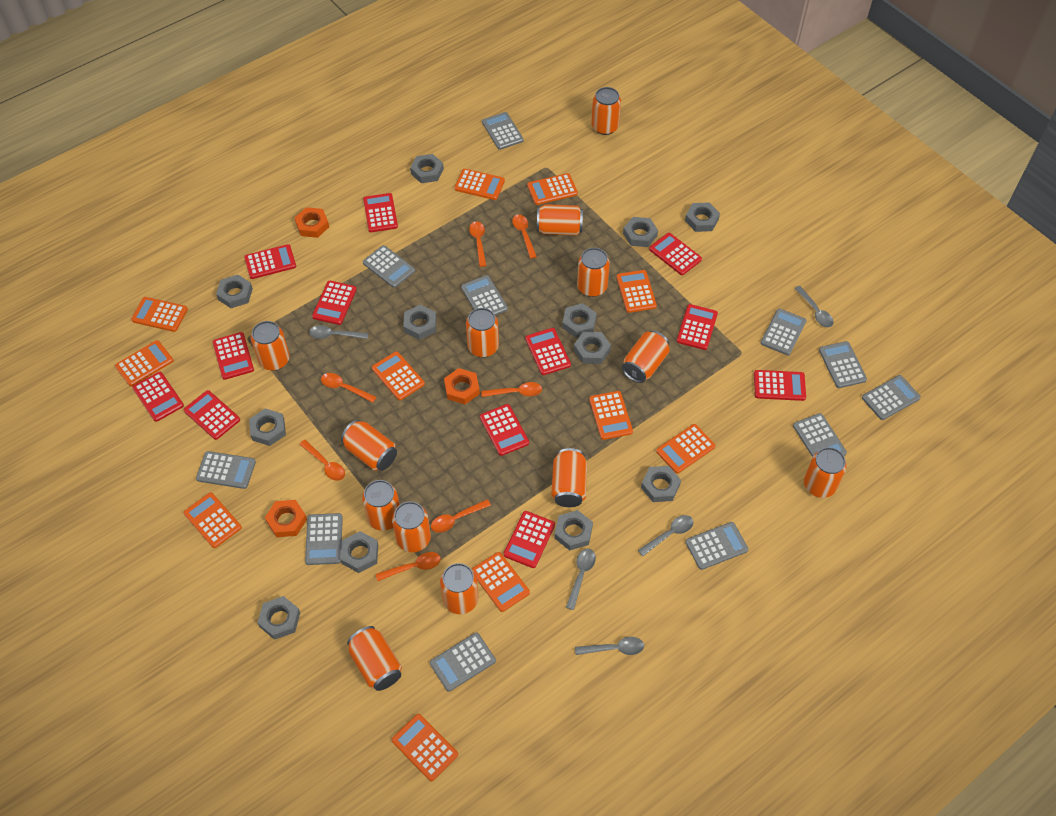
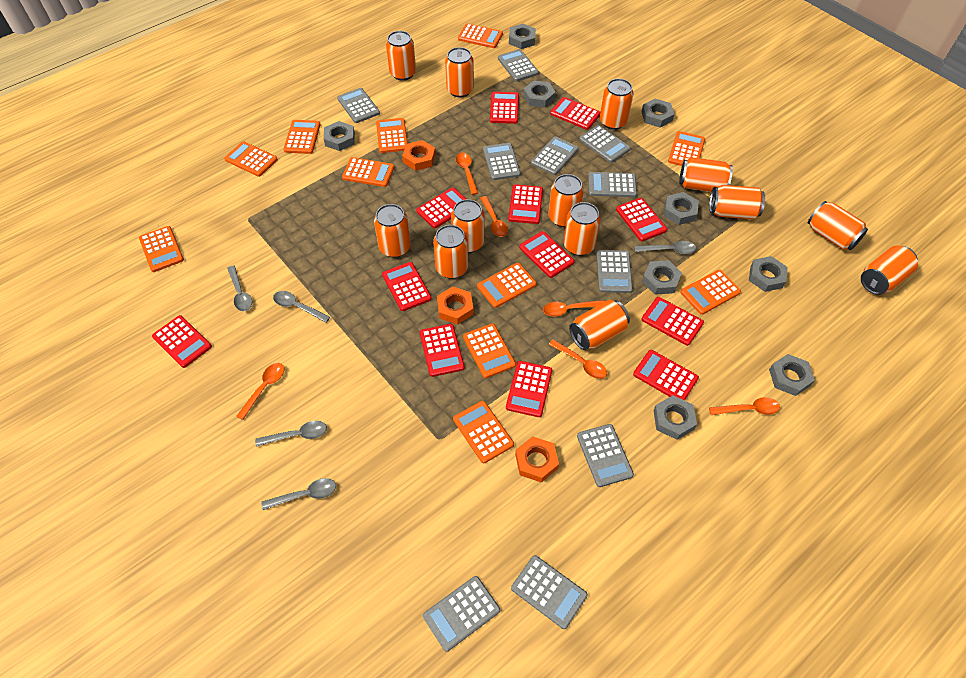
grey calculator: [196,451,256,489] [305,513,343,565] [363,245,415,288] [430,633,496,692] [461,275,508,315] [482,112,524,150] [685,522,748,570] [761,308,807,355] [793,413,847,457] [819,341,867,388] [862,375,921,420] = 11 -> [337,88,380,123] [423,576,500,652] [483,143,521,180] [498,49,539,82] [511,555,588,629] [531,136,578,175] [577,424,634,487] [579,125,630,163] [588,172,637,197] [597,250,633,293] = 10
grey nut: [216,275,253,308] [249,408,286,446] [257,596,300,640] [340,531,378,573] [403,305,436,340] [410,154,444,183] [554,510,593,551] [562,303,597,338] [574,332,611,364] [623,217,658,247] [641,466,681,502] [685,202,720,232] = 12 -> [324,121,355,151] [509,24,536,49] [523,81,556,107] [641,99,674,128] [642,260,682,295] [653,395,697,440] [664,192,699,225] [749,256,788,292] [769,354,815,396] = 9
orange spoon: [299,440,345,481] [321,373,376,403] [376,552,441,581] [431,499,491,533] [469,221,486,267] [481,382,542,397] [512,214,537,259] = 7 -> [236,363,284,420] [456,153,478,195] [480,196,508,237] [543,300,605,317] [548,339,607,379] [709,397,780,415] = 6

